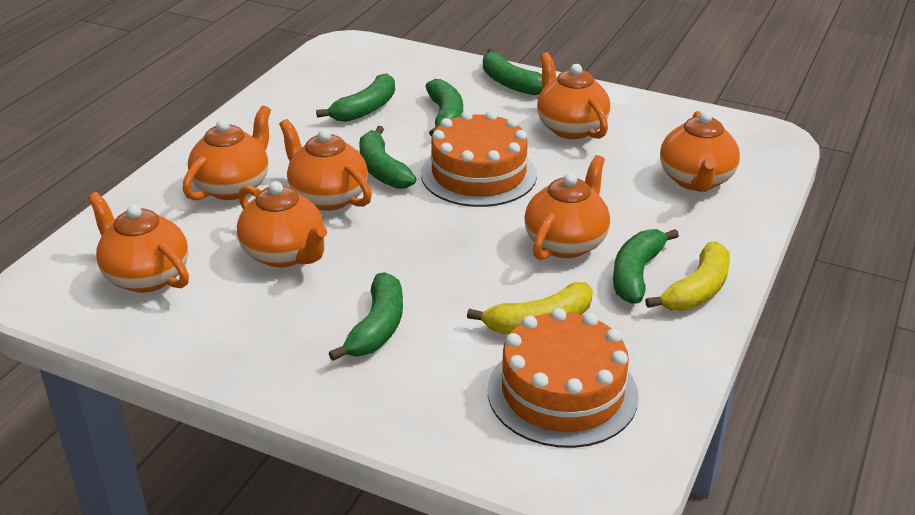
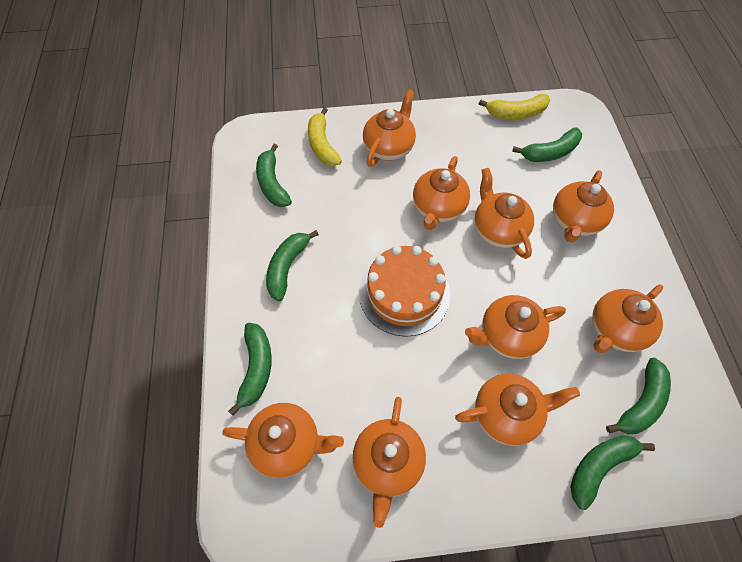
orange cake: [421,111,537,207] [488,308,639,448] = 2 -> [359,245,450,337] = 1
orange teapot: [88,192,189,293] [183,105,271,201] [237,181,327,267] [279,119,372,211] [524,155,610,260] [537,52,610,139] [660,111,740,192] = 7 -> [222,403,344,478] [353,397,426,528] [363,89,416,167] [413,156,470,230] [455,374,580,446] [465,295,566,359] [474,168,534,259] [553,170,614,243] [592,284,663,353] = 9

